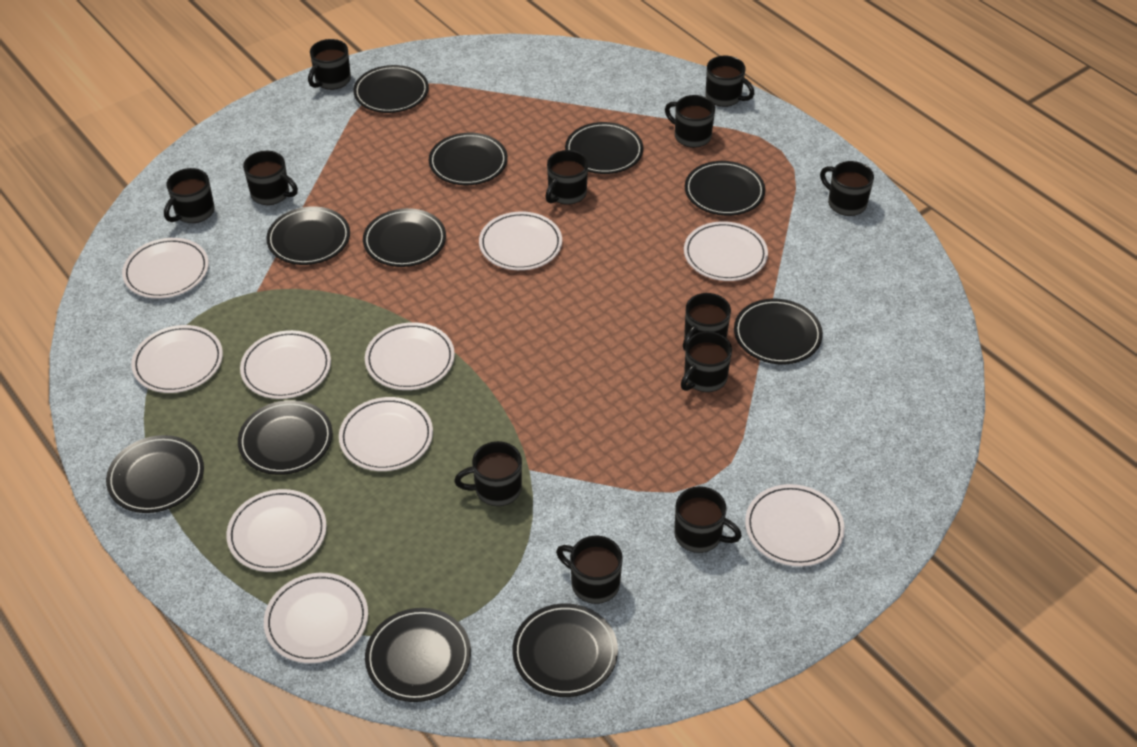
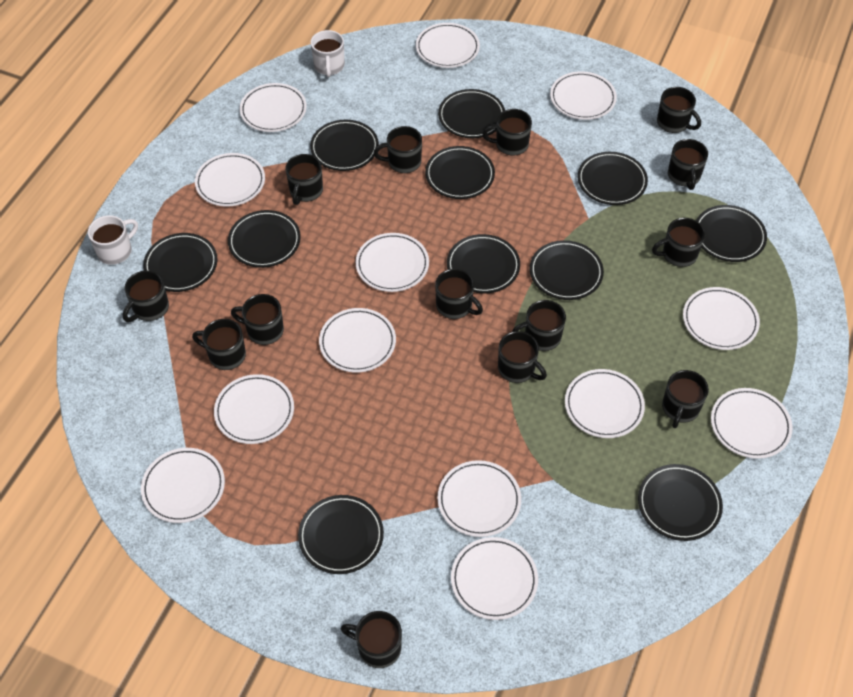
black mug: [164,168,215,223] [243,151,298,205] [308,39,351,90] [454,441,522,506] [545,150,588,205] [556,536,623,604] [665,95,715,148] [674,486,742,553] [681,331,732,392] [683,293,731,350] [706,55,755,107] [820,161,874,216] = 12 -> [123,271,169,322] [192,319,246,370] [231,294,284,345] [285,154,323,205] [341,611,402,668] [374,126,422,173] [435,269,483,319] [483,109,532,156] [498,331,547,383] [512,300,566,351] [652,218,705,267] [657,87,701,133] [662,370,709,428] [668,139,708,190] = 14
white mug: none = 0 -> [88,215,138,265] [311,30,345,77] = 2
white plate: [122,238,209,299] [131,325,223,393] [226,489,327,572] [240,330,331,399] [264,573,368,663] [339,397,433,471] [365,322,455,390] [479,212,562,270] [684,221,768,281] [745,484,845,567] = 10 -> [141,448,225,523] [195,153,265,207] [214,374,294,444] [240,83,307,132] [319,308,396,373] [356,233,429,292] [416,23,480,68] [437,460,521,537] [451,537,538,620] [550,72,617,120] [565,369,645,438] [683,287,760,350] [711,388,793,459] = 13

